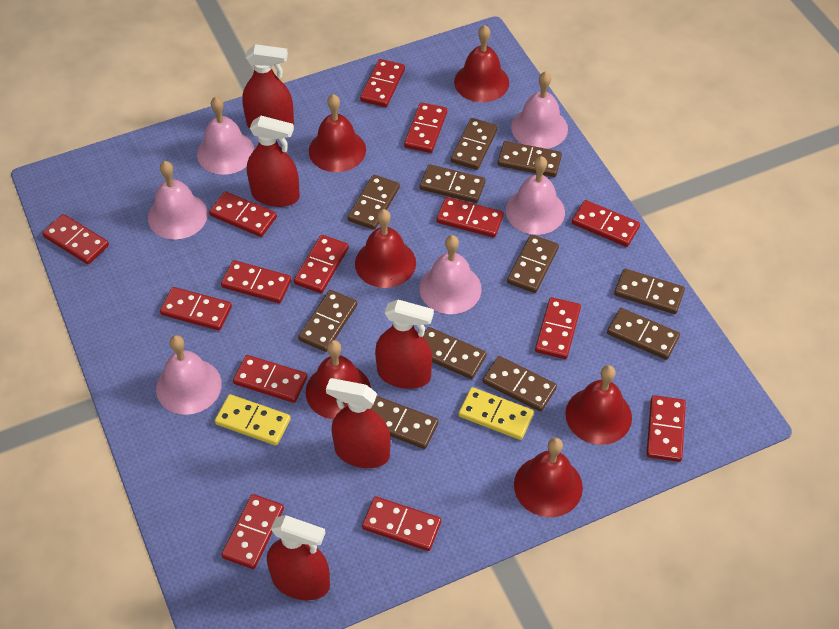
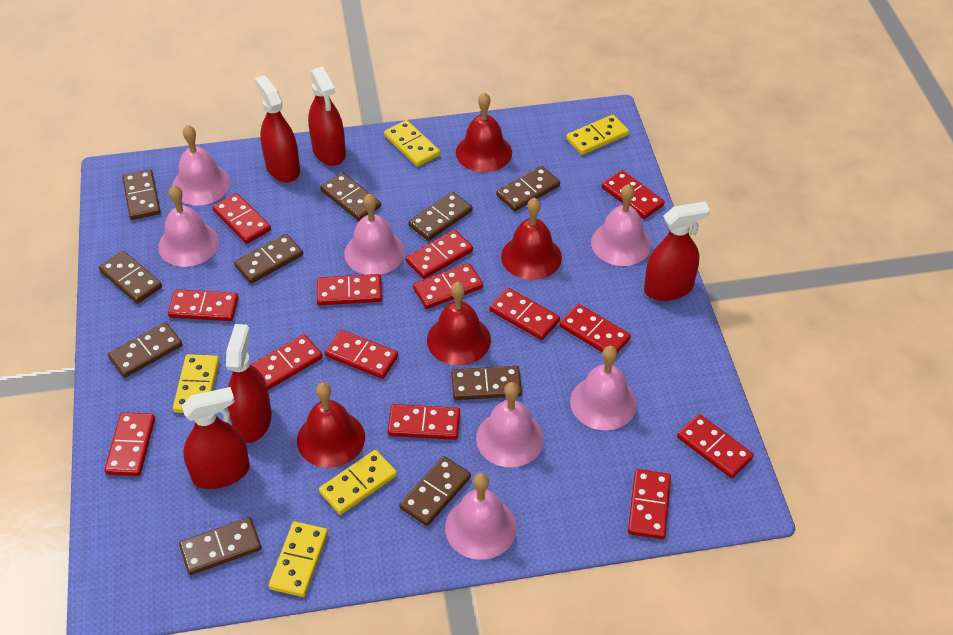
brown domino: [298,290,357,352] [348,175,400,230] [371,396,438,449] [420,164,486,203] [423,327,487,379] [451,118,498,170] [483,356,557,412] [498,141,562,177] [507,234,559,293] [607,308,680,360] [614,269,685,314] = 11 -> [99,251,162,304] [108,322,183,378] [122,169,161,220] [179,517,261,575] [234,234,303,284] [320,172,381,221] [399,456,471,526] [408,192,472,241] [451,366,522,400] [496,166,560,211] = 10
pink bell: [148,161,208,240] [156,335,222,415] [197,97,255,175] [420,235,482,314] [506,156,565,235] [511,71,568,149] = 6 -> [158,185,219,267] [172,125,230,206] [344,193,405,275] [445,473,517,560] [476,382,544,467] [570,346,637,430] [591,184,651,266] = 7
red bell: [305,340,371,419] [309,94,366,172] [355,209,416,288] [454,25,509,102] [514,438,583,517] [565,365,632,445] = 6 -> [297,382,365,468] [427,282,491,365] [456,92,512,172] [501,198,562,280] = 4
yellow domino: [215,394,291,445] [458,387,534,440] = 2 -> [173,354,219,413] [269,521,328,597] [319,450,397,515] [384,120,440,167] [566,115,629,155] = 5

